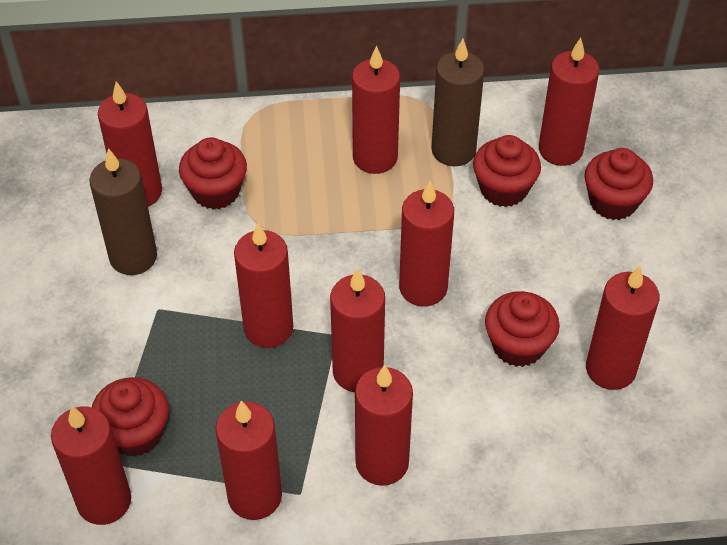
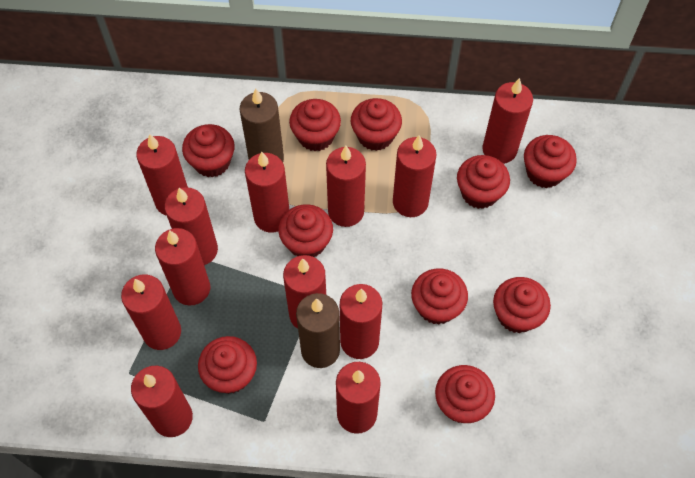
red candle: [51,406,131,525] [98,81,162,207] [215,401,282,520] [234,223,293,348] [330,268,385,392] [352,45,400,174] [355,365,413,486] [399,181,454,307] [539,38,599,166] [586,266,660,390] = 10 -> [121,275,181,350] [131,366,193,437] [136,134,188,216] [155,228,210,306] [164,187,218,265] [245,152,290,233] [283,255,326,329] [326,146,366,227] [336,362,381,434] [340,284,383,359] [393,135,437,217] [482,78,533,164] = 12
red cupcake: [92,377,169,457] [179,137,247,209] [473,135,541,207] [485,291,560,367] [584,148,653,220] = 5 -> [182,124,235,178] [198,336,257,394] [278,204,333,257] [289,99,341,151] [351,98,402,151] [411,268,468,325] [435,365,495,423] [457,155,510,209] [493,277,551,333] [524,135,577,188] = 10

